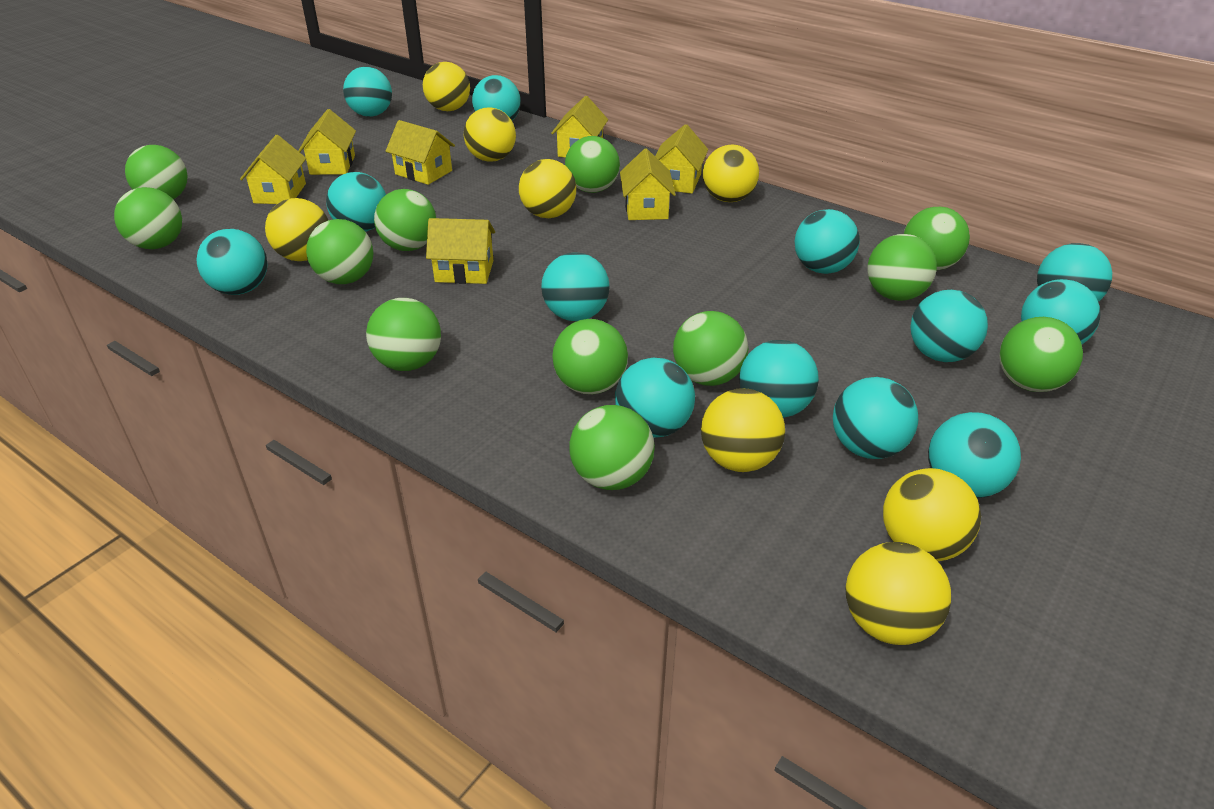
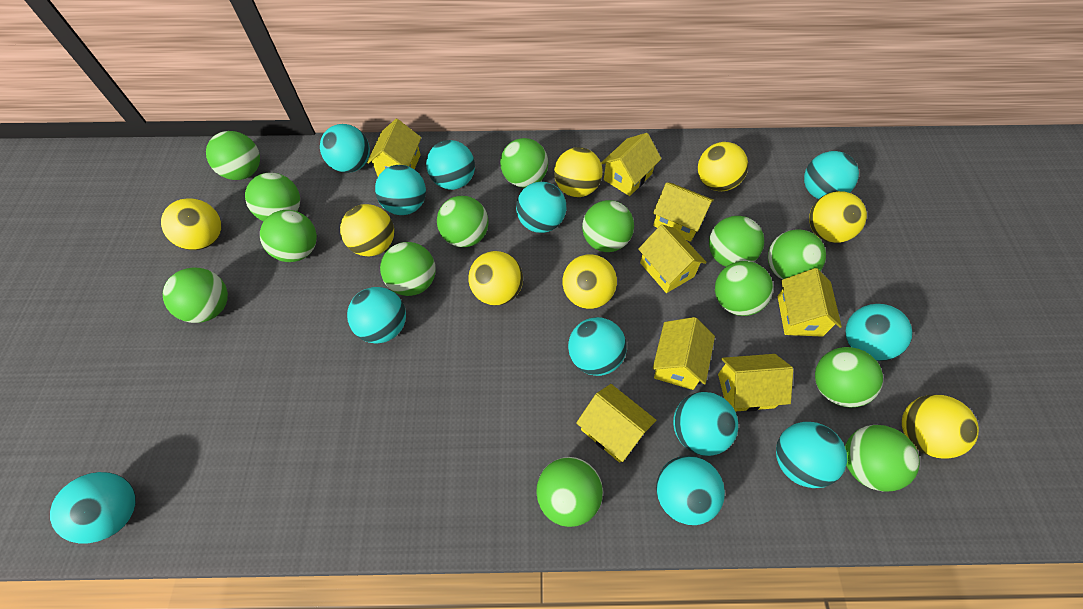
green ball: [114,187,182,249] [125,145,188,199] [306,219,373,284] [366,298,441,371] [374,189,436,251] [552,319,628,394] [565,136,620,193] [569,405,655,490] [673,311,748,386] [867,234,937,301] [904,207,970,270] [999,317,1083,392] = 12 -> [163,267,228,323] [206,131,260,180] [245,173,300,221] [260,210,317,262] [380,242,436,296] [437,196,489,247] [500,138,548,188] [536,457,603,527] [582,200,634,252] [709,216,764,267] [715,261,773,316] [768,229,826,280] [815,347,883,408] [845,425,920,492] = 14
turquoise ball: [196,229,268,295] [326,172,386,232] [343,66,392,117] [472,75,521,120] [541,252,610,321] [615,358,695,438] [739,340,819,418] [795,209,860,274] [833,377,918,459] [910,290,988,362] [928,412,1021,498] [1021,279,1101,344] [1037,243,1112,302] = 13 -> [50,472,136,543] [320,124,370,173] [347,287,406,343] [375,165,426,215] [426,140,475,190] [516,182,566,233] [568,317,627,376] [656,455,725,525] [673,392,738,456] [776,422,847,488] [804,151,859,199] [845,304,913,361] = 12
yellow house: [240,135,306,204] [298,109,356,175] [386,120,455,185] [426,218,495,284] [551,96,608,158] [620,148,676,220] [655,124,708,194] = 7 -> [367,119,421,176] [576,384,656,462] [601,133,661,196] [638,224,707,293] [653,182,714,242] [653,317,715,390] [718,354,793,412] [778,268,842,337] = 8

